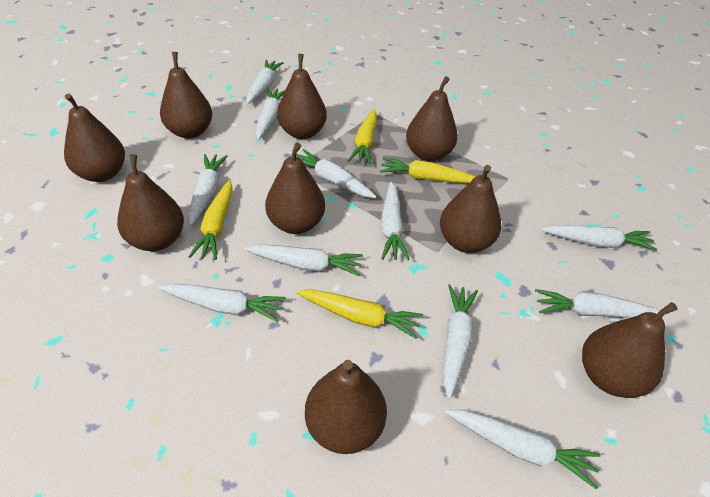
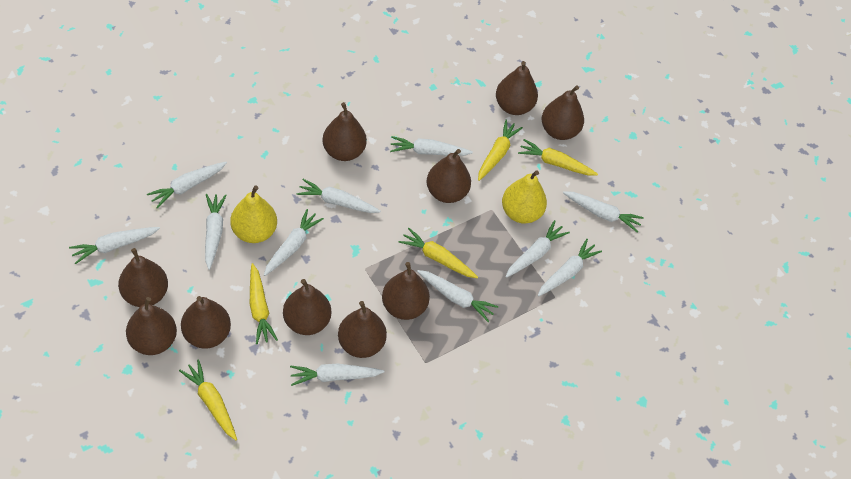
brown pear: [64,94,125,182] [117,154,184,251] [160,52,212,139] [265,142,325,234] [277,54,327,139] [305,360,387,454] [406,76,458,161] [440,165,501,253] [582,302,678,398] = 9 -> [118,248,168,307] [126,297,177,355] [181,296,231,349] [283,279,331,335] [322,102,367,161] [338,301,387,358] [382,262,430,320] [427,149,471,203] [496,61,538,115] [541,85,584,140] = 10
yellow carrot: [188,180,233,260] [297,289,423,339] [348,108,377,165] [380,157,475,183] = 4 -> [179,359,237,440] [250,263,278,344] [398,228,478,278] [478,119,523,181] [518,139,598,176] = 5
yellow pear: none = 0 -> [230,186,277,243] [502,171,547,224] = 2

